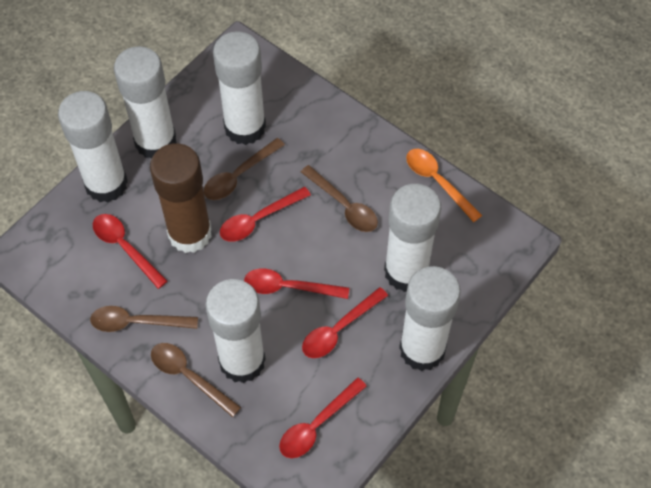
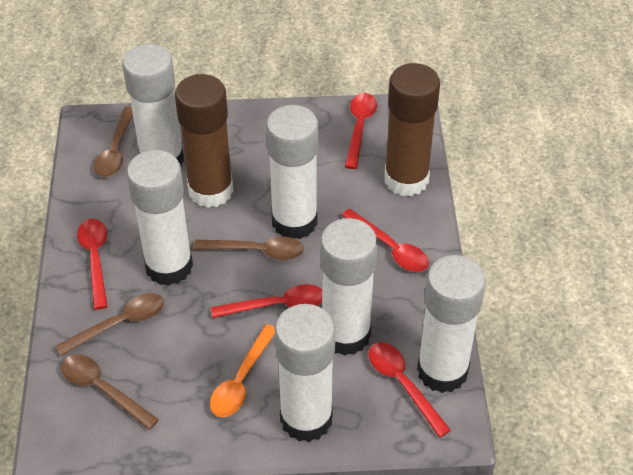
brown glue stick: [150,143,212,253] = 1 -> [175,74,233,208] [384,63,440,197] = 2

